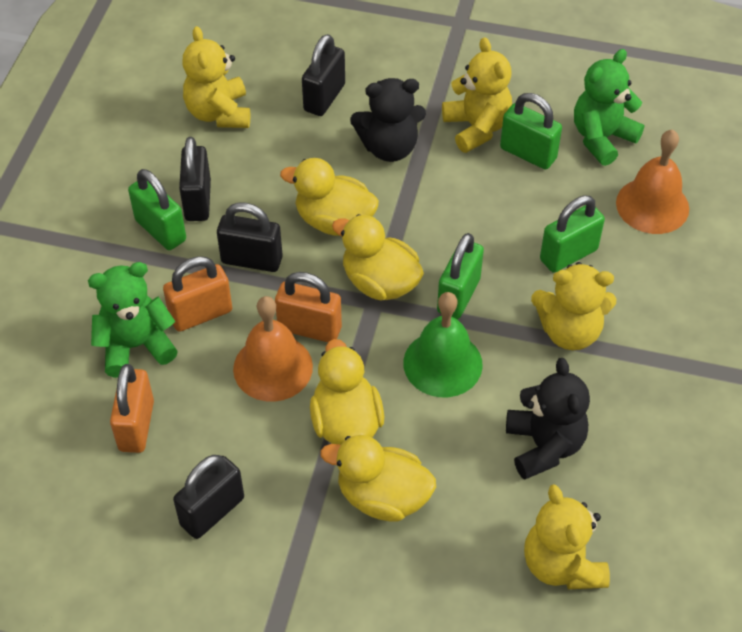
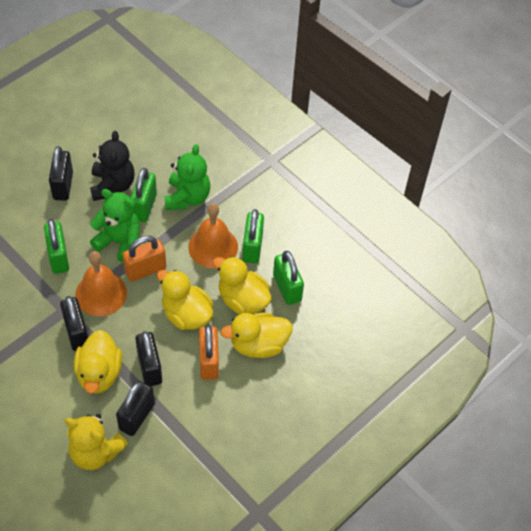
black teddy bear: [350,78,426,162] [506,358,590,480] = 2 -> [90,131,135,201] = 1
green bell: [403,292,483,397] = 1 -> none = 0
orange padlock: [110,364,154,453] [163,256,232,332] [275,272,342,342] = 3 -> [122,236,166,282] [199,325,219,380] = 2
yellow teddy bear: [182,26,250,128] [442,37,512,153] [524,484,610,589] [531,262,616,350] = 4 -> [65,414,128,470] = 1

